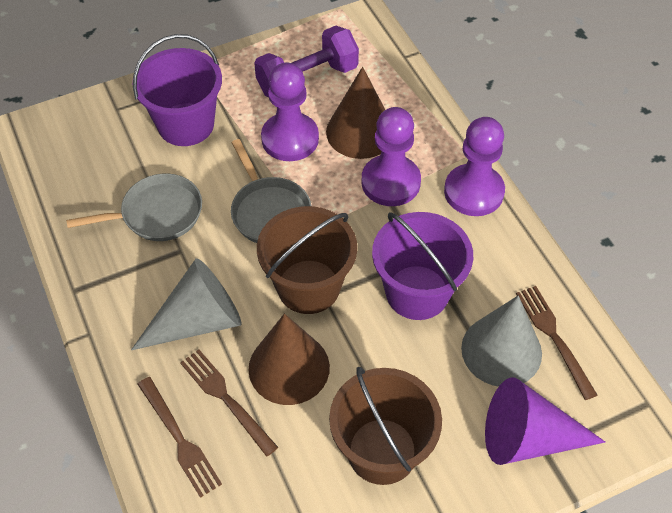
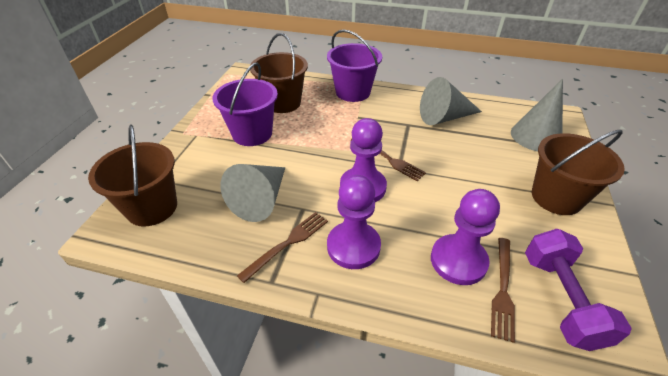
brown bucket: [257,206,357,314] [329,367,442,485] = 2 -> [88,125,177,227] [250,33,308,113] [532,130,625,215] = 3
brown cone: [248,314,330,405] [326,67,385,159] = 2 -> none = 0
grey cone: [131,258,242,350] [461,295,542,387] = 2 -> [221,164,285,222] [420,77,482,125] [511,79,563,151] = 3
grey pan: [66,174,202,241] [231,139,312,243] = 2 -> none = 0
purple cone: [485,378,605,465] = 1 -> none = 0

